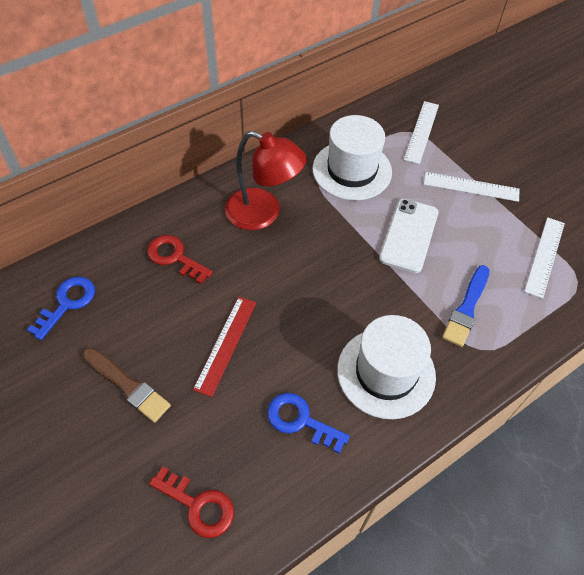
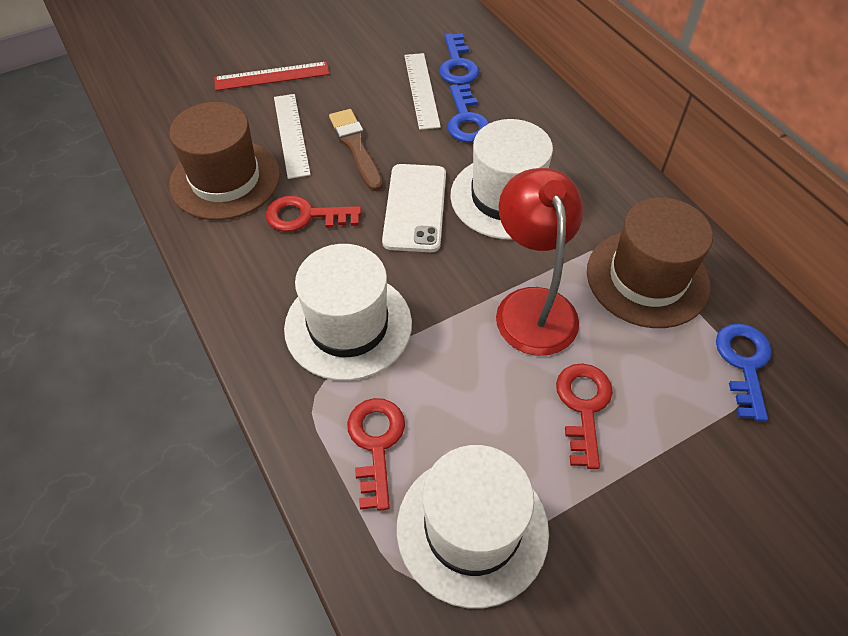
blue brush: [442,265,489,347] = 1 -> none = 0
blue key: [27,277,95,340] [267,393,350,454] = 2 -> [439,33,479,85] [447,84,489,142] [716,324,772,422] = 3
brown hat: none = 0 -> [169,102,280,220] [587,197,713,328] = 2
red key: [147,235,213,284] [149,466,234,538] = 2 -> [266,196,362,232] [347,398,405,511] [556,363,613,469] = 3
white hat: [312,115,392,201] [337,315,436,419] = 2 -> [284,244,412,381] [397,445,549,608] [450,119,553,240] = 3
white ruler: [404,101,439,164] [424,172,520,202] [524,217,565,299] = 3 -> [274,94,311,179] [404,53,441,130] = 2

